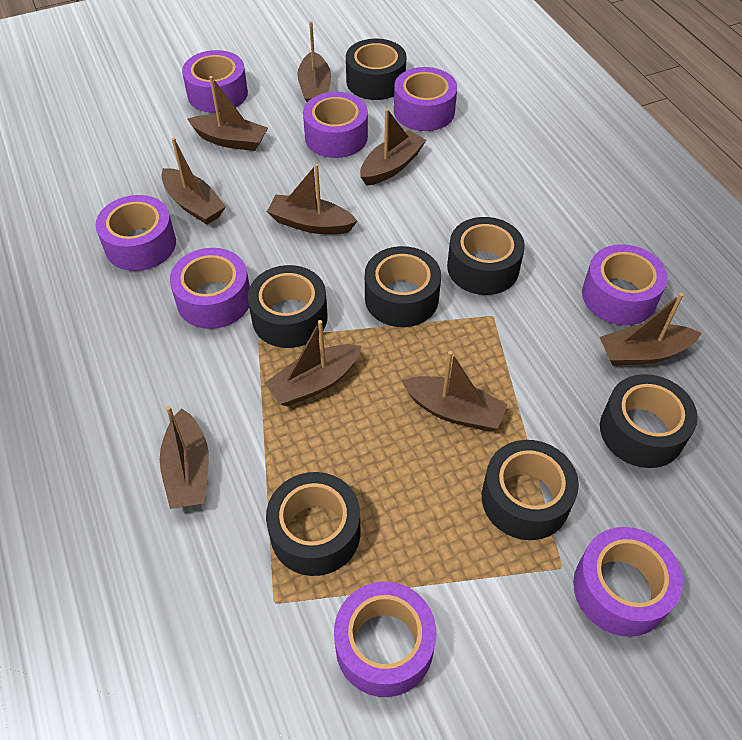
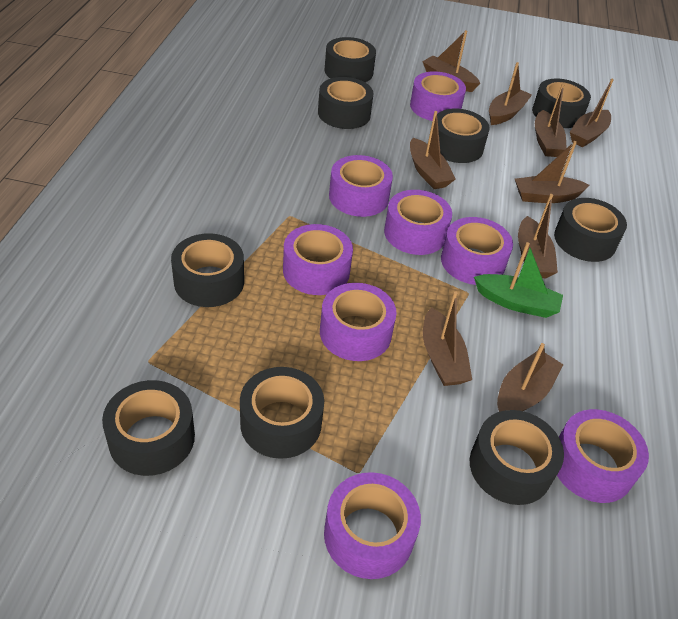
black tape: [248,265,328,348] [266,472,361,576] [346,38,406,100] [365,246,441,327] [447,217,525,295] [482,440,579,540] [600,374,698,468] = 7 -> [102,380,195,476] [171,233,244,307] [240,367,324,459] [318,77,374,129] [324,37,376,82] [437,109,490,163] [470,410,564,505] [532,78,591,128] [554,198,627,262] = 9
green boat: none = 0 -> [474,242,563,318] = 1

